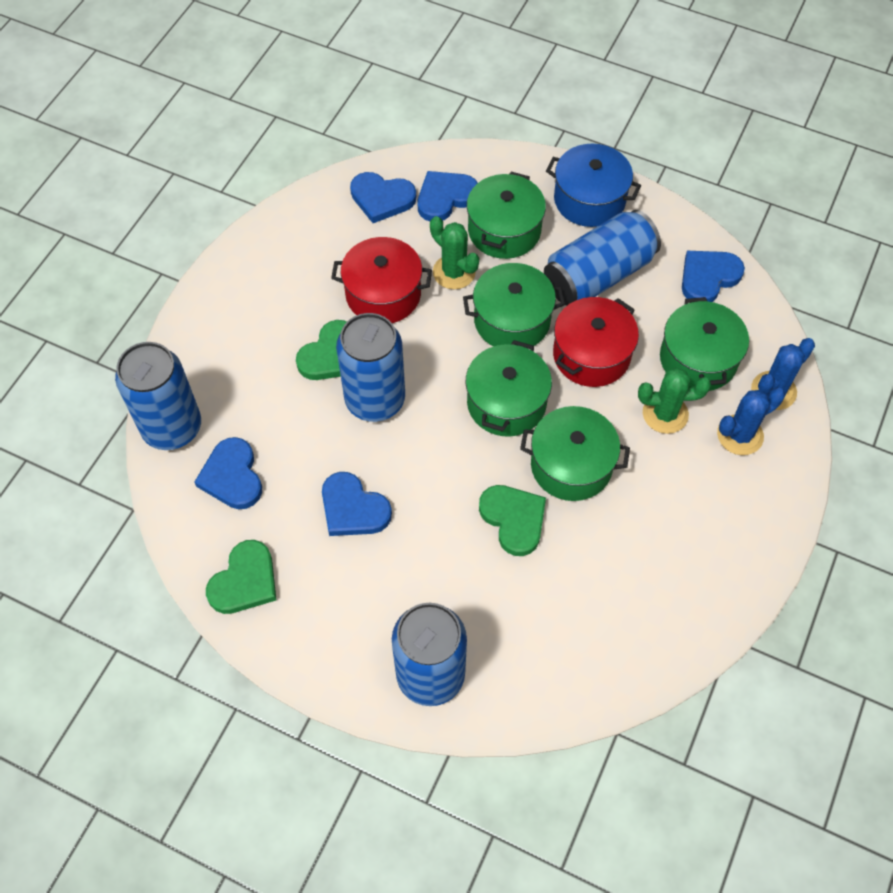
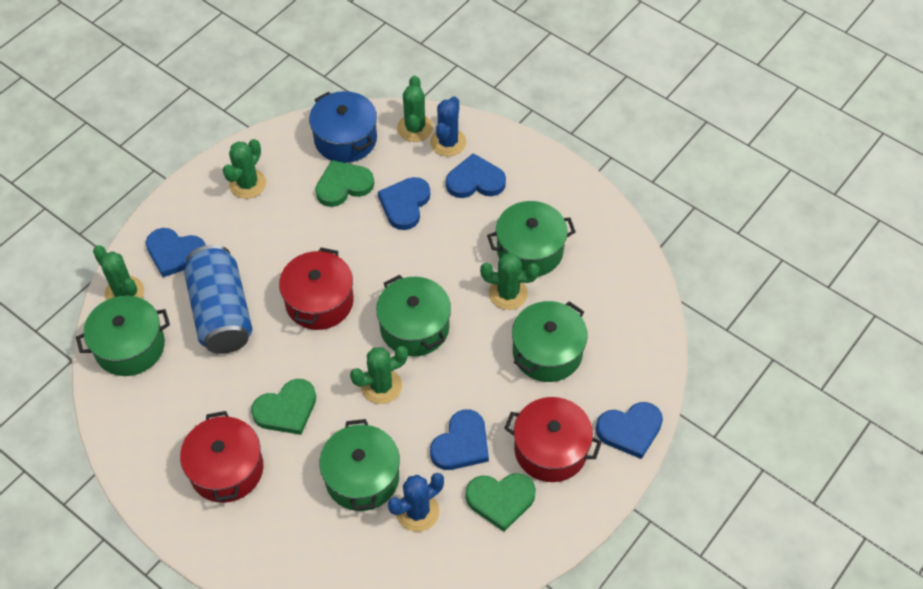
blue can: [115,342,201,450] [336,313,405,422] [392,603,467,706] [544,210,661,306] = 4 -> [184,245,252,354] = 1
green cactus: [430,216,479,289] [638,368,711,434] = 2 -> [93,245,144,300] [223,139,266,199] [350,346,408,404] [397,76,433,142] [480,253,539,310] = 5
red pot: [331,237,432,323] [553,297,639,387] = 2 -> [180,411,263,503] [279,248,354,330] [504,397,602,482] = 3

